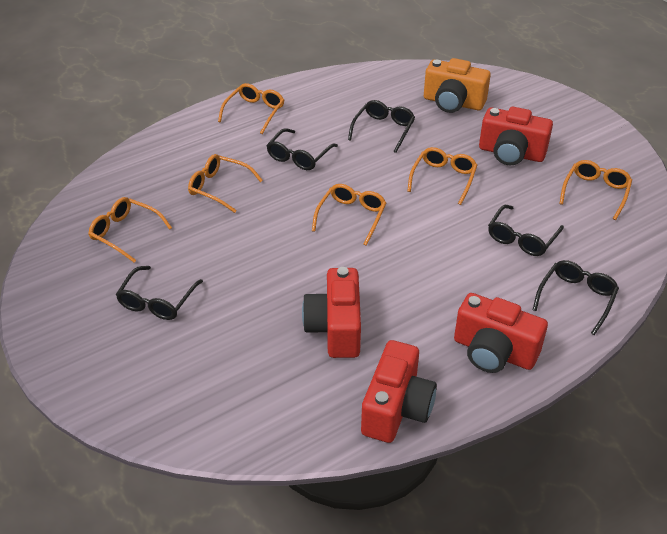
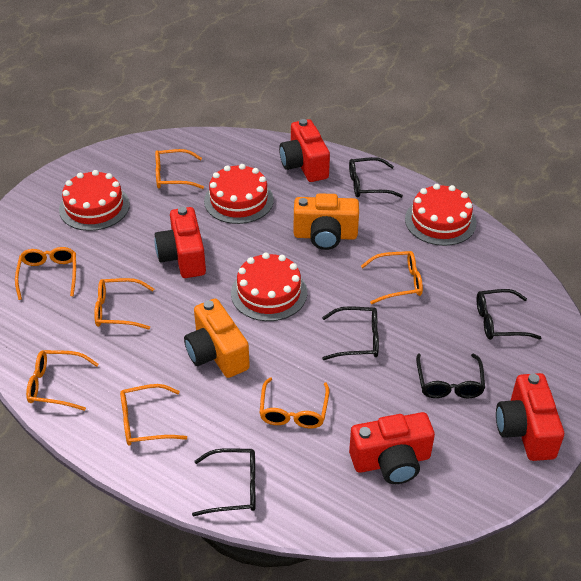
orange camera: [424,58,491,113] = 1 -> [184,299,250,378] [294,193,359,250] = 2
orange glasses: [88,197,172,263] [188,154,263,213] [218,83,284,134] [312,184,387,246] [407,147,477,205] [560,160,632,220] = 6 -> [15,247,76,300] [26,350,99,411] [94,278,154,330] [120,384,188,446] [155,149,204,189] [259,378,329,428] [361,251,423,304] = 7
red cake: none = 0 -> [59,170,130,231] [204,164,274,224] [231,252,307,321] [405,184,476,246] = 4

